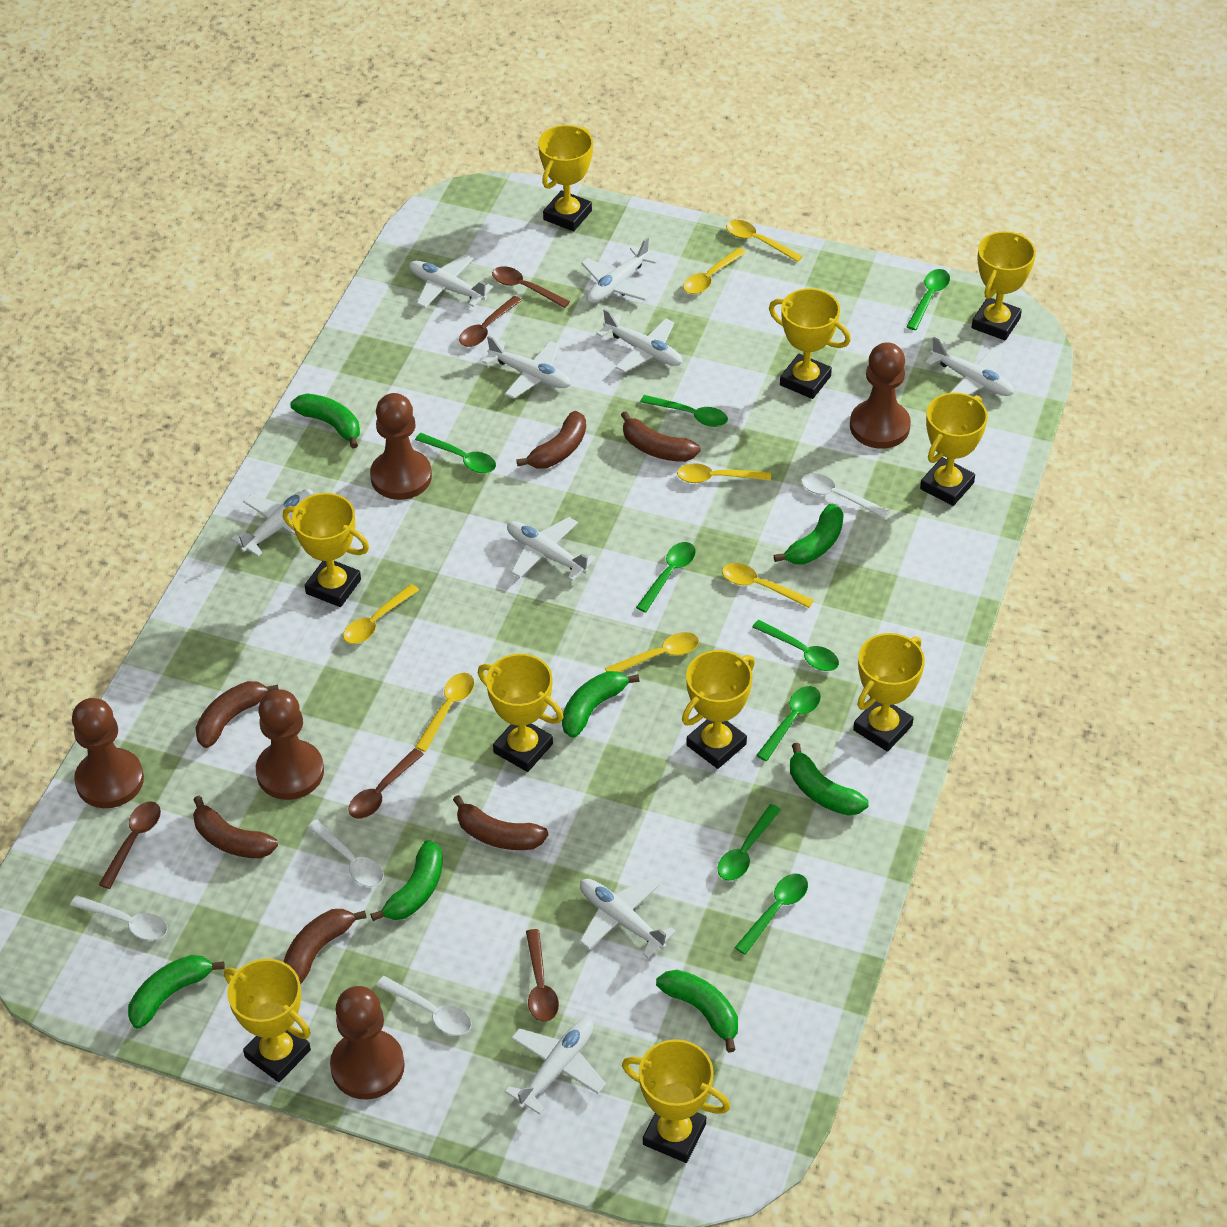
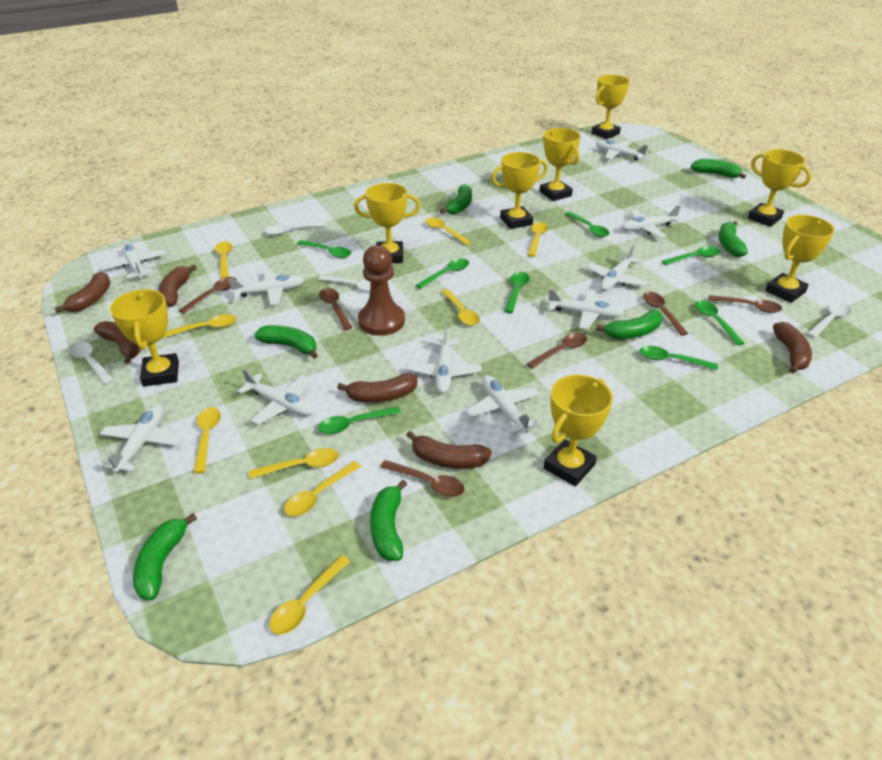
brown pawn: [72,698,144,808] [256,689,324,800] [330,986,405,1099] [370,393,432,500] [850,342,911,449] = 5 -> [358,245,405,336] = 1
brown spoon: [99,801,161,889] [348,748,424,819] [459,296,522,347] [492,266,570,308] [526,929,559,1022] = 5 -> [179,277,237,314] [319,288,353,330] [380,460,465,497] [527,333,587,369] [643,292,688,336] [708,295,782,313] = 6
white plane: [231,489,313,556] [409,255,493,308] [482,336,571,399] [505,1019,606,1115] [507,517,596,581] [580,877,676,958] [581,237,659,303] [597,309,682,373] [925,337,1014,396] = 9 -> [100,242,166,279] [100,405,182,473] [228,268,304,305] [237,368,314,425] [406,326,482,394] [466,375,540,434] [547,289,623,330] [586,245,648,291] [596,140,648,160] [622,205,682,238] = 10
yellow spoon: [343,584,419,644] [415,673,474,752] [605,632,699,672] [677,463,771,483] [683,248,746,294] [722,563,814,608] [726,220,803,262] = 7 -> [163,314,236,338] [194,407,221,473] [215,241,233,279] [249,448,339,479] [269,555,350,634] [284,461,361,516] [425,217,471,245] [441,289,480,326] [528,222,548,257] = 9
yellow trophy: [224,959,311,1082] [283,493,369,607] [478,654,563,772] [538,125,593,231] [622,1039,730,1163] [682,650,755,769] [769,288,851,399] [853,633,925,752] [920,393,988,506] [972,231,1036,340] = 10 -> [110,289,179,387] [354,183,420,263] [491,152,548,229] [539,128,581,201] [544,375,613,486] [591,75,630,139] [748,149,811,227] [765,215,835,303] = 8

